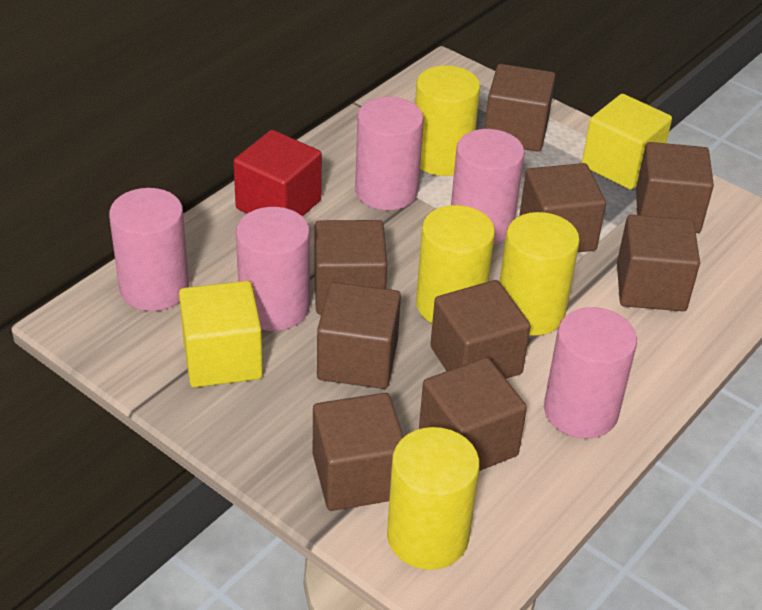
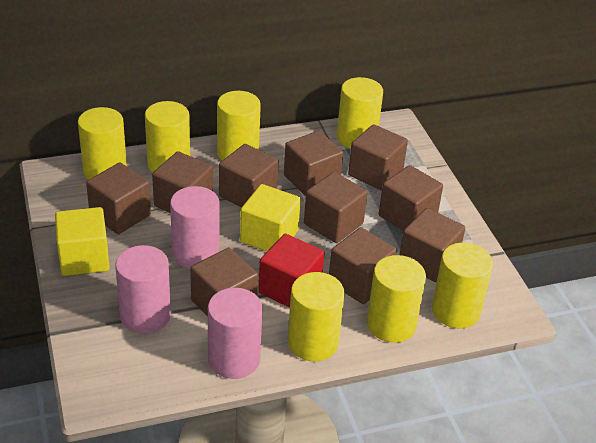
brown cube: [313,393,404,511] [314,220,387,315] [317,282,401,389] [419,357,527,471] [430,280,531,379] [485,64,555,152] [519,163,606,252] [617,215,700,311] [636,142,714,233] = 9 -> [86,163,151,234] [152,151,213,213] [190,248,258,316] [219,144,279,208] [284,131,343,196] [304,172,368,243] [329,227,397,304] [348,124,408,190] [379,165,443,231] [399,208,465,282] = 10
pink cylinder: [109,188,189,311] [236,207,310,331] [355,97,424,210] [451,129,525,244] [544,307,637,439] = 5 -> [115,245,171,334] [170,186,220,269] [208,288,263,379] = 3
yellow cylinder: [387,427,480,570] [415,65,480,176] [416,205,495,323] [499,212,580,336] = 4 -> [78,107,127,180] [145,101,190,172] [217,91,261,161] [288,272,345,361] [337,77,383,149] [367,255,426,343] [432,243,493,329] = 7

